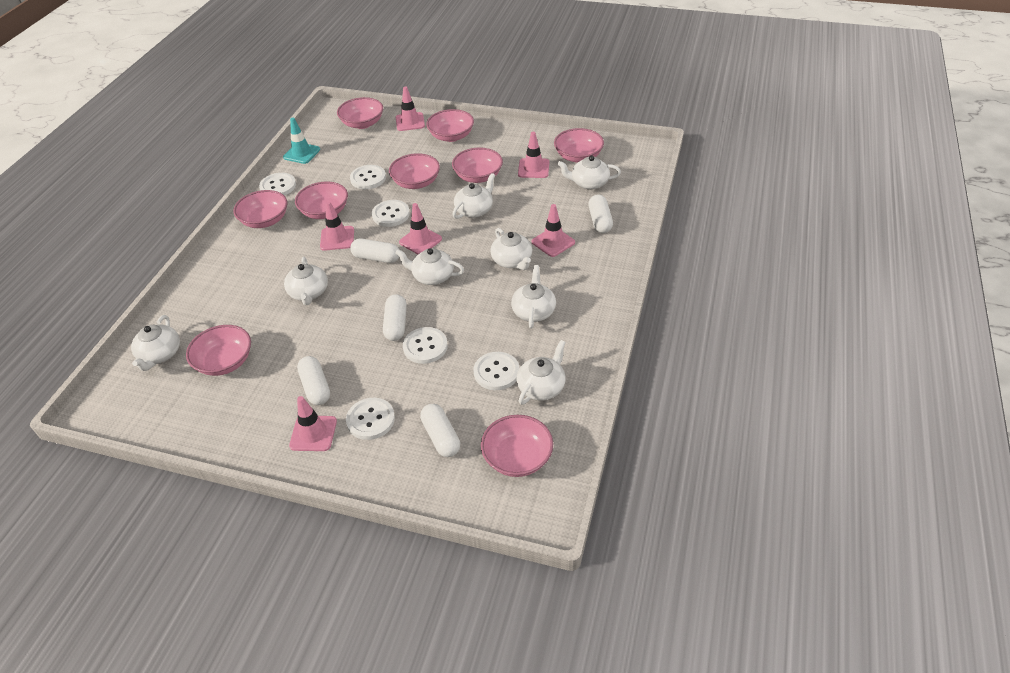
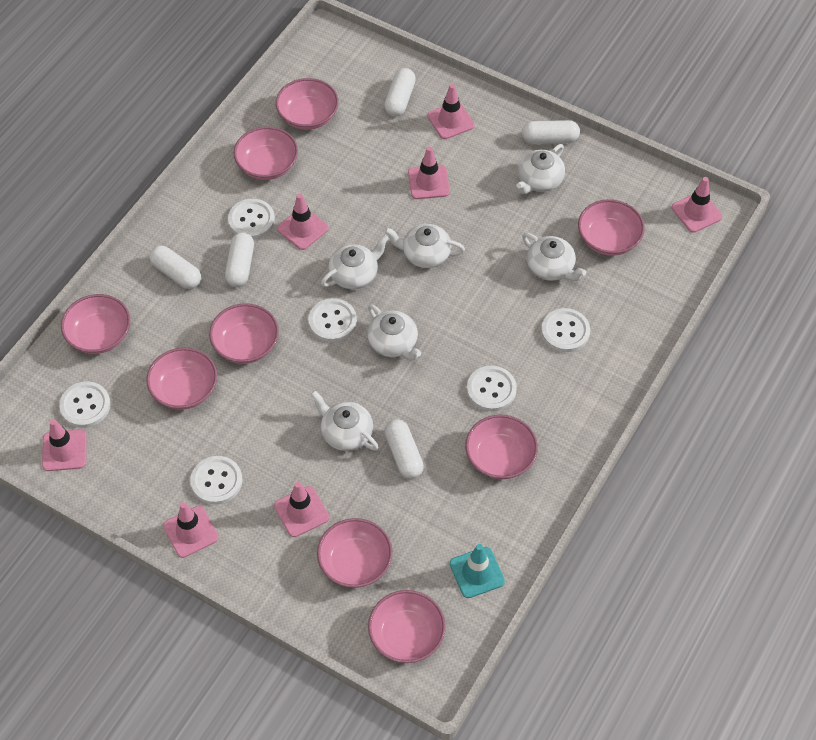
pink traffic cone: [289,396,337,451] [320,201,354,251] [396,86,425,131] [399,203,442,254] [518,132,549,178] [532,204,575,257] = 6 -> [42,419,87,471] [163,502,219,558] [274,482,329,537] [277,193,329,250] [408,146,450,199] [427,84,475,139] [672,177,722,233] = 7
white teapot: [131,315,180,371] [284,257,328,305] [395,248,464,285] [452,173,495,219] [490,228,532,270] [511,265,556,329] [517,340,566,405] [558,155,621,190] = 8 -> [311,391,378,451] [321,235,389,289] [367,304,421,361] [385,224,465,268] [517,144,565,194] [522,233,586,281] = 6

